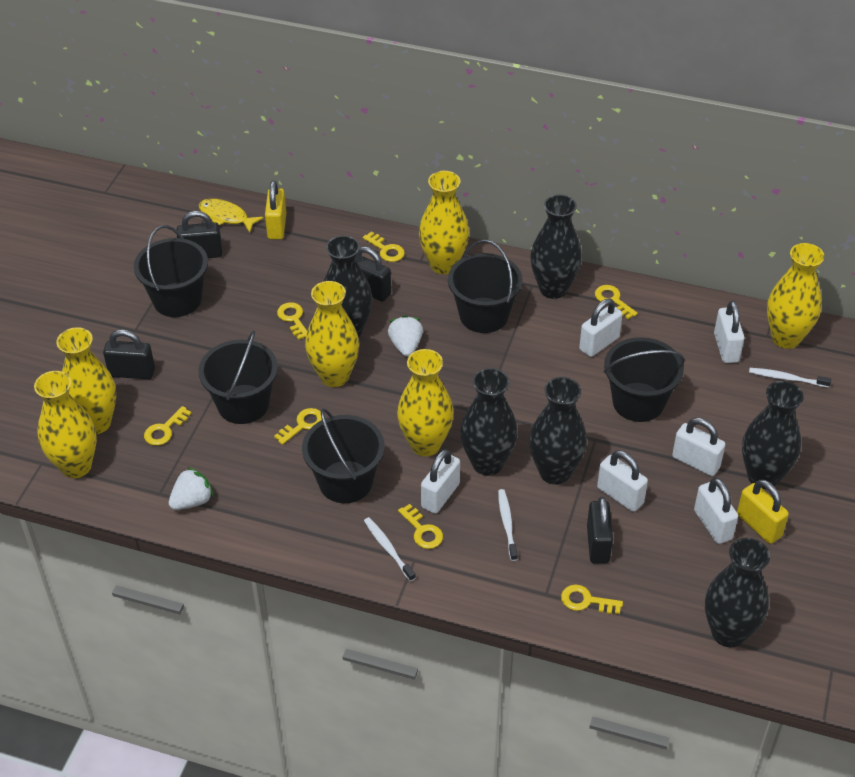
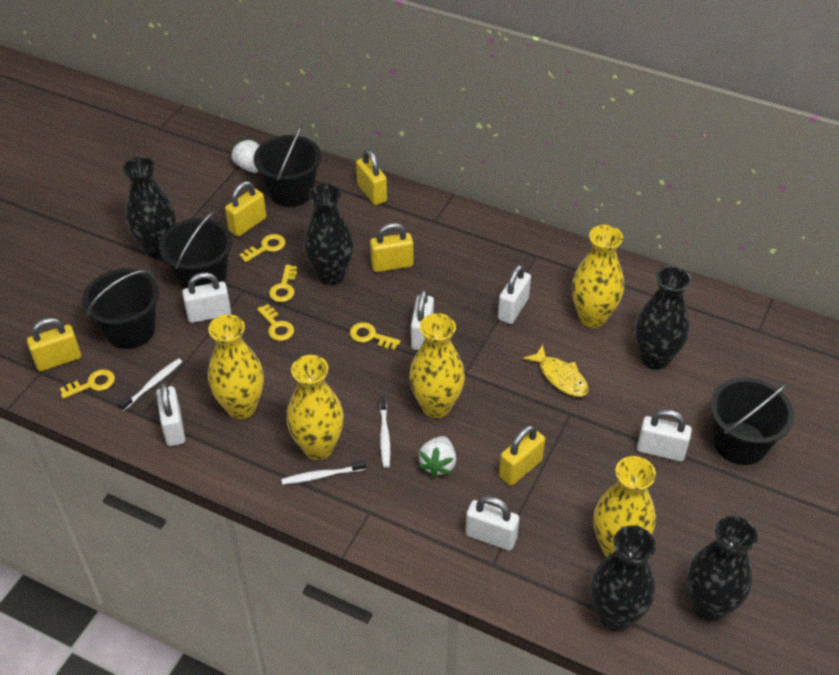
black bucket: [134,225,208,317] [199,330,278,424] [302,409,385,503] [448,240,523,333] [604,337,685,422] = 5 -> [82,268,159,349] [159,211,232,289] [254,124,321,207] [710,378,794,465] = 4
black padlock: [103,329,155,379] [177,211,223,258] [355,246,391,302] [587,497,613,564] = 4 -> none = 0
black vase: [323,235,372,337] [460,368,517,476] [529,377,587,485] [530,194,582,299] [705,538,770,647] [742,381,804,489] = 6 -> [123,157,176,258] [304,184,354,285] [590,526,656,631] [635,266,691,370] [686,516,758,621] = 5
yellow key: [144,406,192,446] [274,408,322,445] [277,302,307,340] [363,232,405,262] [398,504,443,549] [561,584,623,614] [595,285,638,319] = 7 -> [60,369,115,399] [240,234,286,262] [257,304,294,341] [269,265,297,302] [350,322,401,350] = 5
yellow padlock: [265,181,286,239] [737,479,789,544] = 2 -> [27,318,81,371] [225,181,266,236] [356,149,387,205] [370,223,414,272] [499,425,545,486] = 5
yellow vase: [34,371,97,478] [56,327,116,434] [305,281,359,387] [397,349,454,457] [419,171,469,274] [767,243,825,349] = 6 -> [208,314,264,419] [286,355,344,460] [409,313,465,418] [572,225,624,328] [593,456,656,557] = 5

